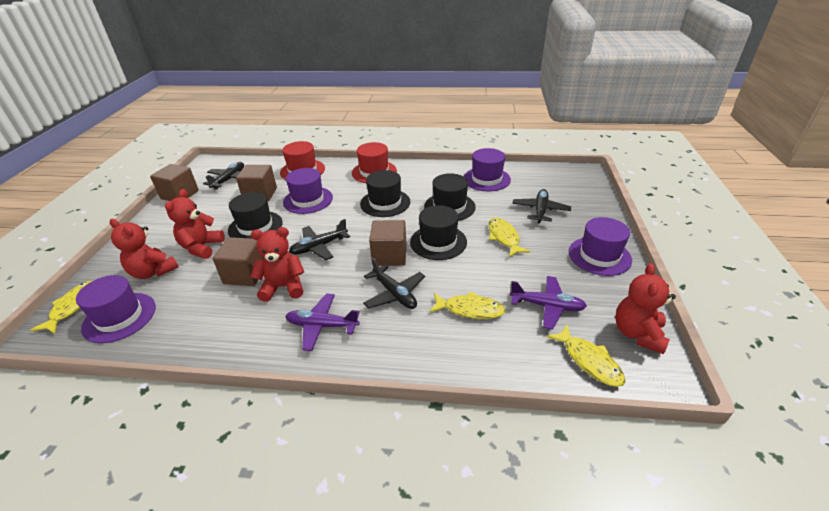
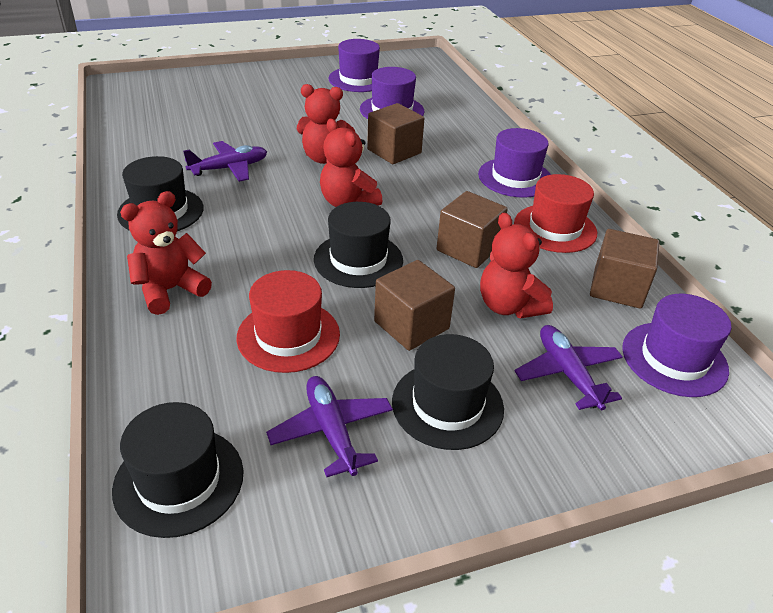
black plane: [203,162,244,190] [289,219,350,260] [363,258,425,309] [512,189,571,224] = 4 -> none = 0
purple plane: [285,293,360,351] [510,276,587,329] = 2 -> [183,141,267,182] [266,376,393,477] [514,325,623,410] = 3
yellow fish: [31,280,93,334] [430,292,506,319] [488,218,530,257] [546,324,625,387] = 4 -> none = 0

